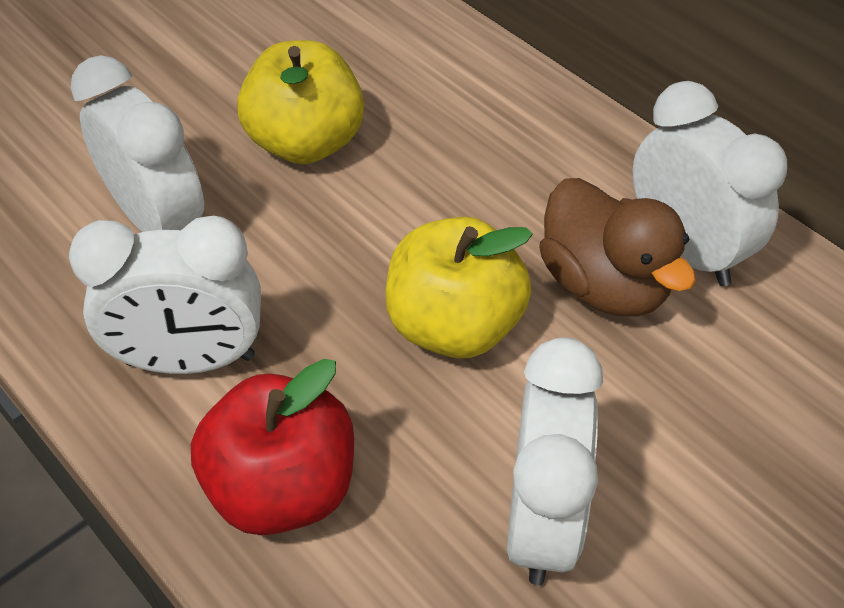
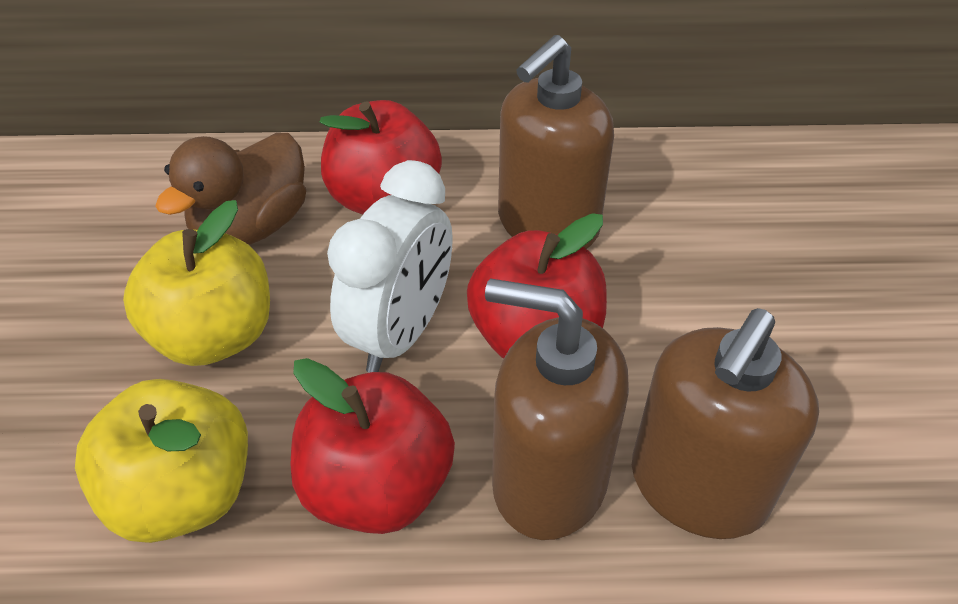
brown soap dispenser: none = 0 -> [485,278,629,540] [498,35,614,249] [632,308,819,539] = 3
red apple: [191,359,354,535] = 1 -> [291,358,455,534] [319,100,442,214] [467,213,607,359] = 3
white clock: [69,216,261,374] [71,55,204,232] [507,337,603,585] [633,81,787,286] = 4 -> [327,160,453,373] = 1

